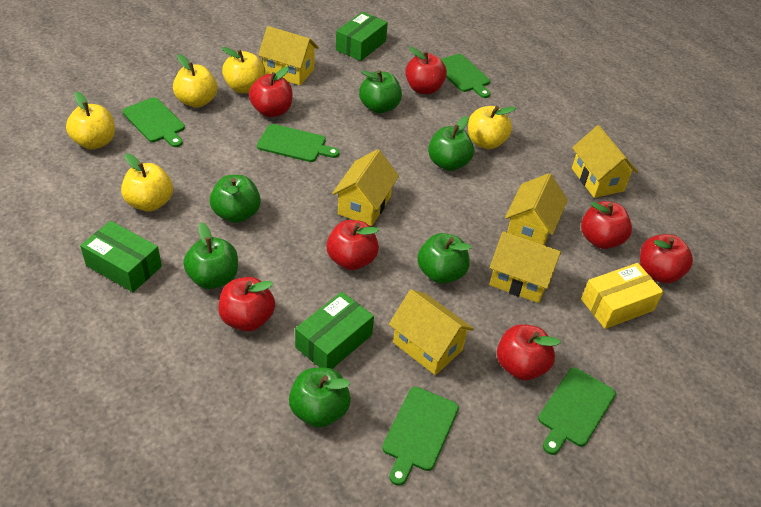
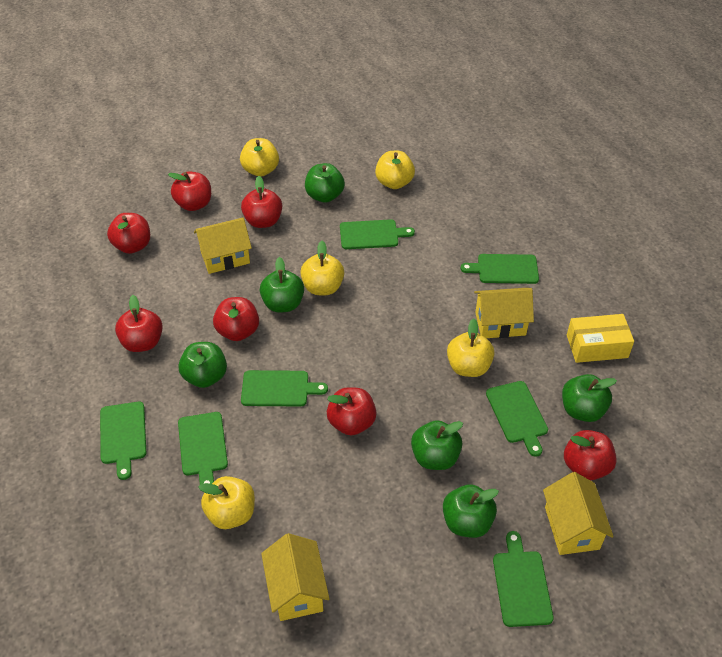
green box: [80,221,162,292] [295,292,374,369] [336,12,388,61] = 3 -> none = 0
green cutting board: [122,97,185,147] [257,124,340,162] [382,387,459,486] [441,54,490,98] [538,368,616,455] = 5 -> [100,402,146,480] [178,412,228,484] [241,370,328,406] [340,219,415,249] [460,254,539,284] [486,381,548,457] [493,531,554,627] = 7
yellow house: [258,26,319,85] [332,149,399,226] [389,289,474,375] [489,231,561,303] [505,173,568,245] [572,125,638,198] = 6 -> [194,218,252,274] [261,533,329,621] [474,288,534,338] [543,472,614,555] = 4

